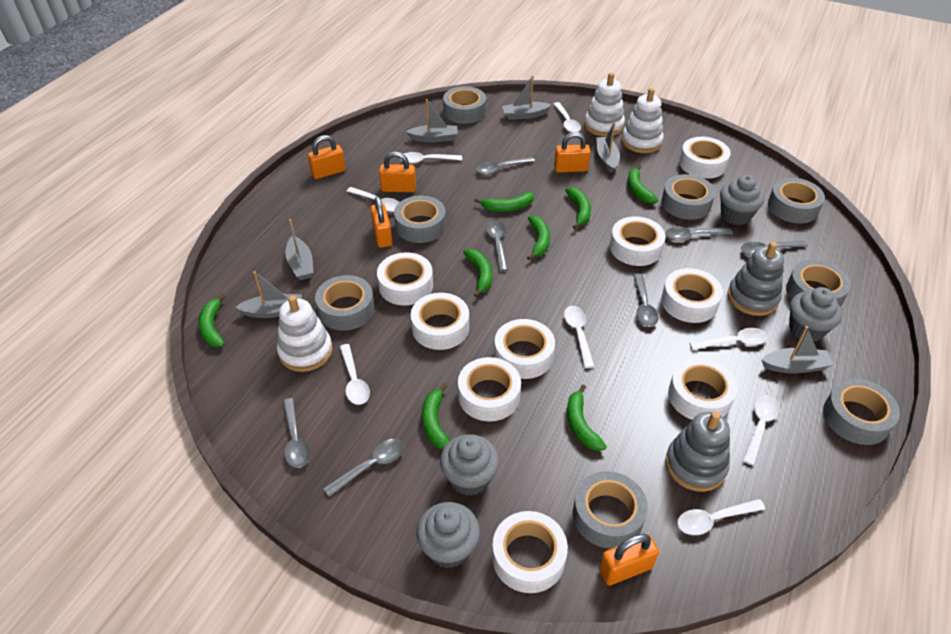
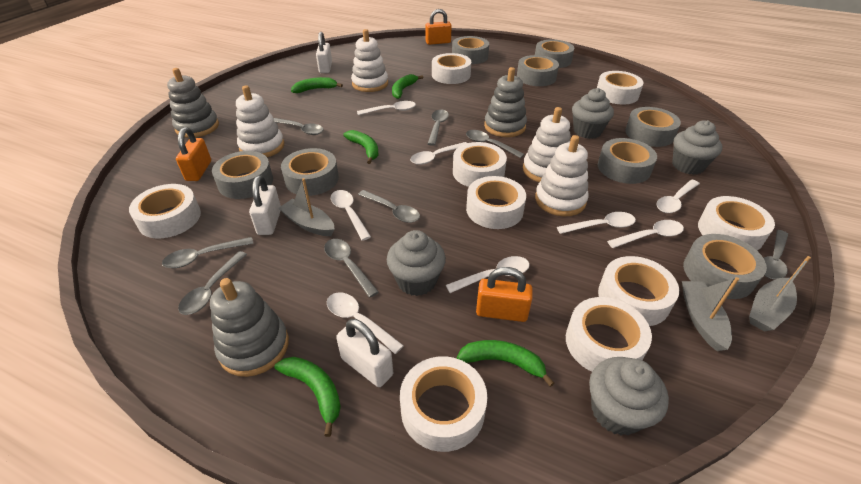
green banana: [198,294,226,347] [422,383,450,450] [463,249,492,297] [474,192,534,212] [527,216,550,260] [565,187,591,229] [567,385,607,451] [628,165,659,204] = 8 -> [274,357,341,437] [291,77,343,93] [343,130,379,164] [392,74,423,99] [457,340,554,387] = 5
grey boat: [235,271,302,318] [285,219,314,280] [406,99,458,142] [502,75,552,120] [596,122,620,173] [761,326,833,374] = 6 -> [279,178,335,236] [682,277,739,351] [749,256,811,332] = 3
grey spoon: [283,398,310,468] [323,439,405,497] [476,157,535,174] [486,221,508,271] [634,273,659,326] [665,227,733,241] [741,241,808,256] = 7 -> [162,237,254,268] [178,251,247,315] [274,118,324,135] [324,239,379,298] [358,190,420,223] [427,110,449,146] [466,130,525,158] [764,230,788,280] = 8
grey stacking toy: [665,412,730,492] [727,242,784,316] = 2 -> [167,68,219,138] [210,278,289,377] [484,67,527,137] = 3
orange padlock: [308,135,346,179] [370,196,392,248] [379,152,416,192] [554,132,591,172] [599,534,659,585] = 5 -> [176,127,211,181] [425,9,452,45] [476,267,533,322] = 3
white padlock: none = 0 -> [249,175,281,235] [316,32,332,73] [336,319,393,387] = 3
white stacking toy: [277,295,332,372] [584,73,625,137] [621,88,664,153] = 3 -> [236,86,284,157] [351,29,388,92] [523,107,571,182] [535,135,588,216] = 4

